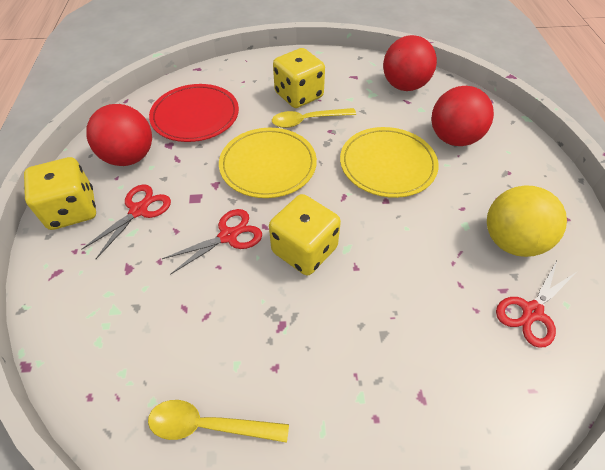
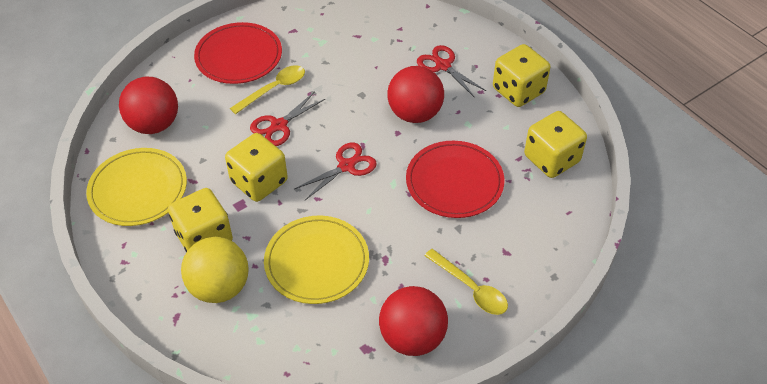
red plate: [149,84,239,142] = 1 -> [194,22,282,84] [406,141,504,218] = 2
yellow dice: [24,157,96,230] [269,194,341,276] [273,48,325,108] = 3 -> [168,188,233,252] [225,133,288,202] [493,44,550,107] [524,111,587,178] = 4

